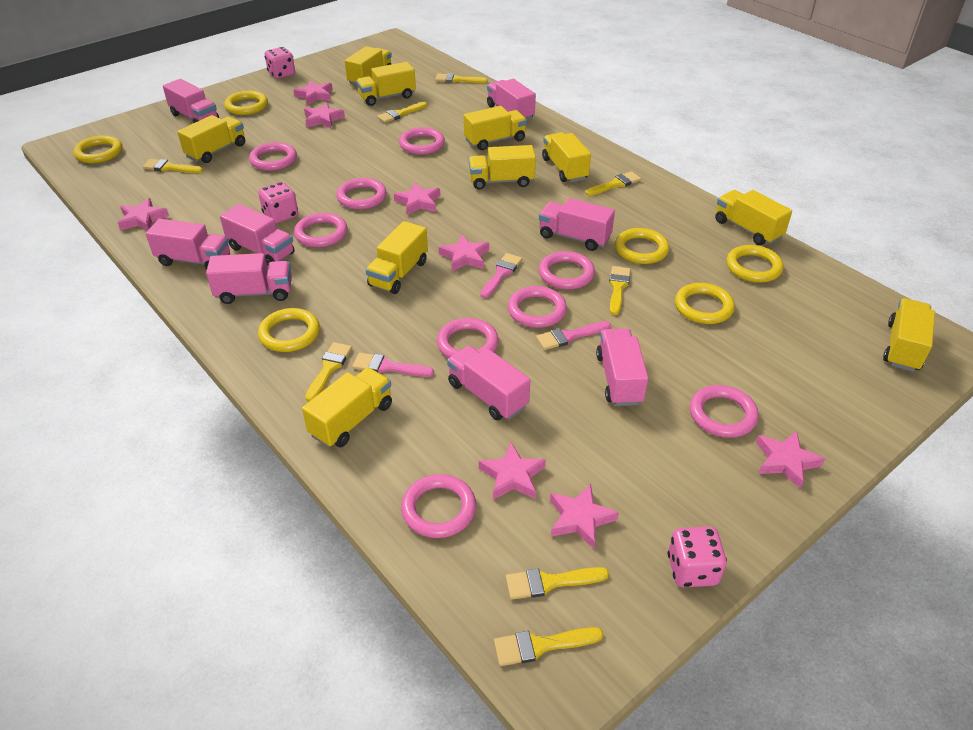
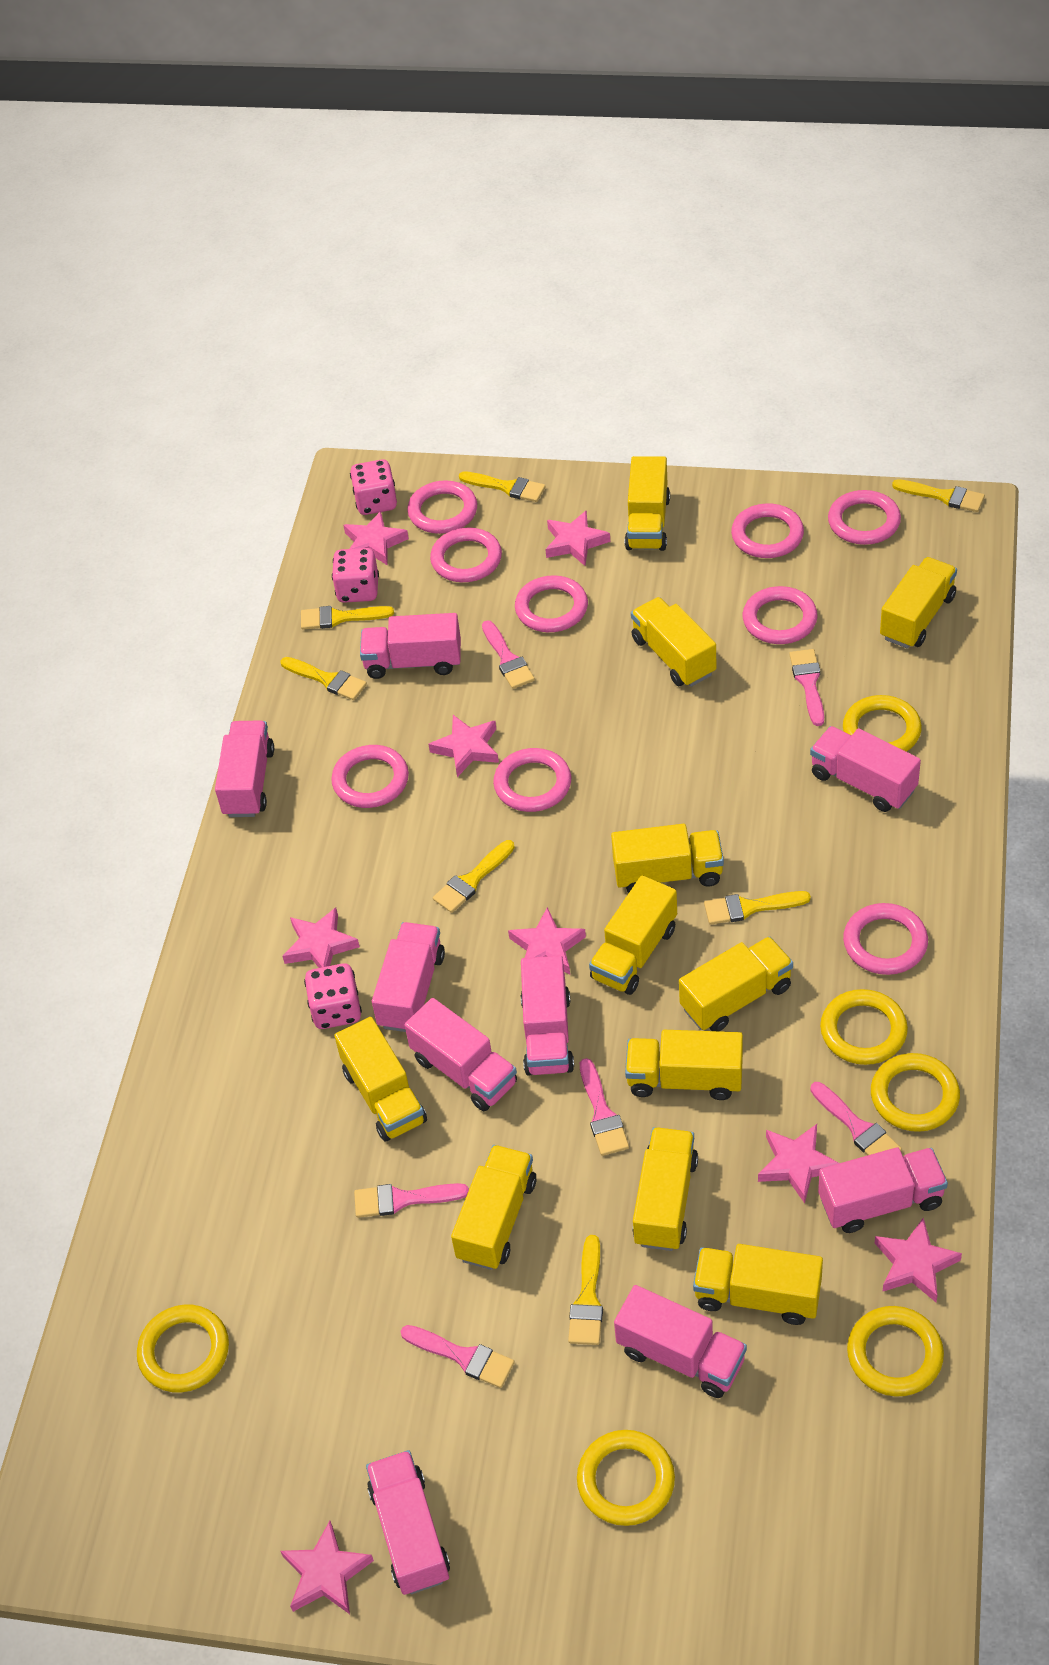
pink brush: [352,353,434,377] [481,253,522,298] [536,321,611,350] = 3 -> [354,1183,469,1218] [401,1325,515,1388] [482,620,535,689] [580,1058,629,1156] [789,649,824,726] [810,1082,902,1155] = 6
pink truck: [146,219,230,270] [163,79,219,123] [206,253,292,304] [220,204,295,265] [447,346,530,420] [487,79,536,120] [539,198,615,251] [596,328,648,406] = 8 -> [215,720,274,817] [360,613,461,679] [366,1450,450,1595] [372,922,445,1032] [405,998,517,1111] [521,955,574,1076] [614,1285,747,1398] [810,726,921,812] [818,1147,948,1233] = 9
yellow brush: [142,159,203,173] [305,342,352,402] [377,102,427,123] [435,73,488,83] [494,627,603,666] [506,567,609,600] [585,171,641,196] [609,266,631,315] = 8 -> [280,657,367,700] [301,606,394,630] [433,840,515,913] [459,471,546,502] [568,1235,603,1345] [704,891,811,925] [892,479,985,512] = 7
yellow truck: [177,115,245,163] [302,367,392,448] [345,46,392,86] [356,62,416,106] [366,221,428,294] [464,106,527,150] [469,145,536,190] [542,132,591,182] [715,190,792,245] [883,298,935,372] = 10 -> [334,1017,427,1141] [451,1145,536,1270] [589,875,677,995] [611,824,724,893] [625,456,670,551] [625,1030,743,1100] [631,597,716,687] [633,1127,698,1251] [679,936,793,1031] [693,1244,823,1325] [880,557,957,649] = 11

